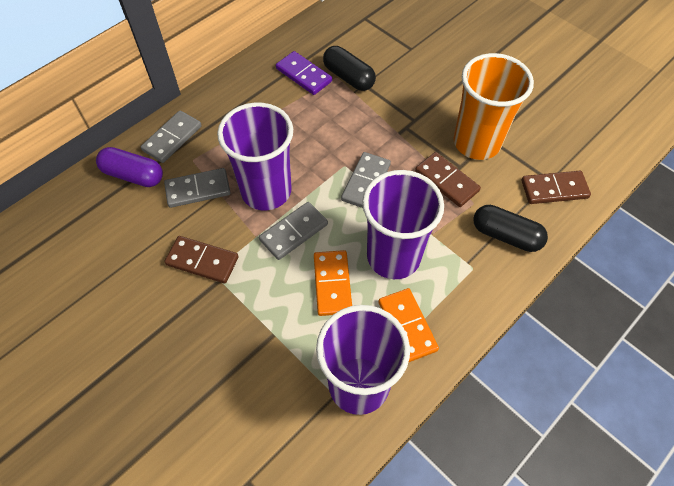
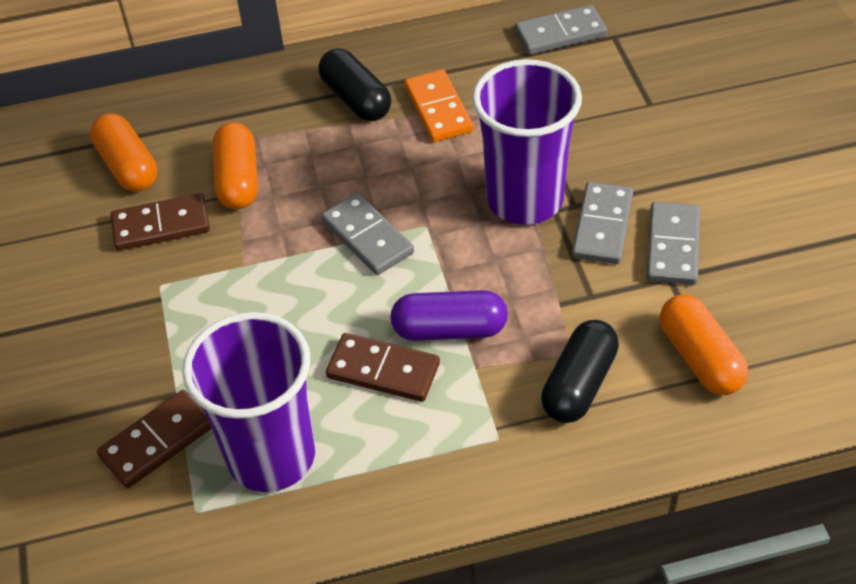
orange capsule: none = 0 -> [90,113,157,192] [213,122,258,209] [660,295,748,395] = 3
orange cup: [453,53,534,160] = 1 -> none = 0
orange domino: [314,250,352,316] [378,288,439,363] = 2 -> [404,69,473,142] = 1
purple cup: [217,102,293,211] [316,305,410,415] [362,170,444,279] = 3 -> [182,312,315,492] [472,59,582,225] = 2
purple domino: [276,51,332,95] = 1 -> none = 0

